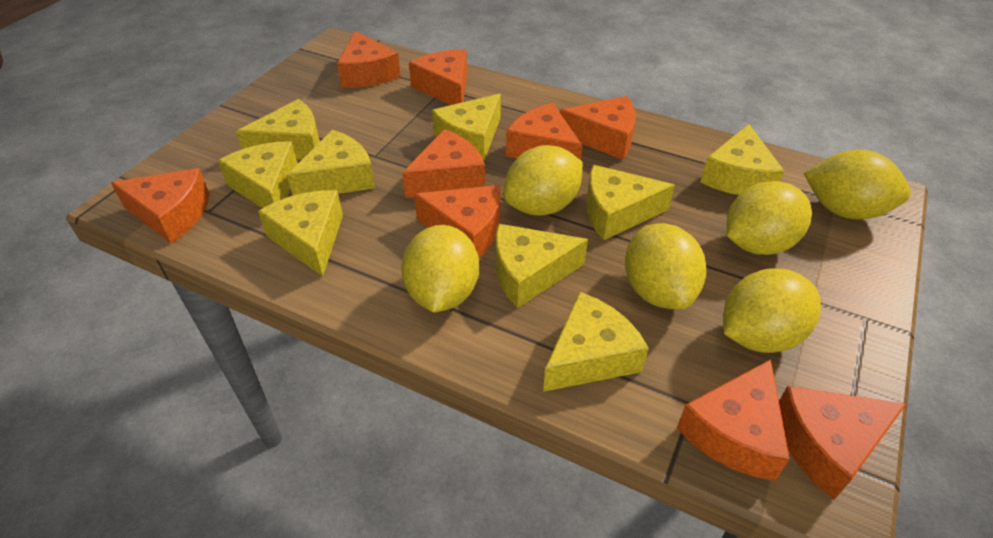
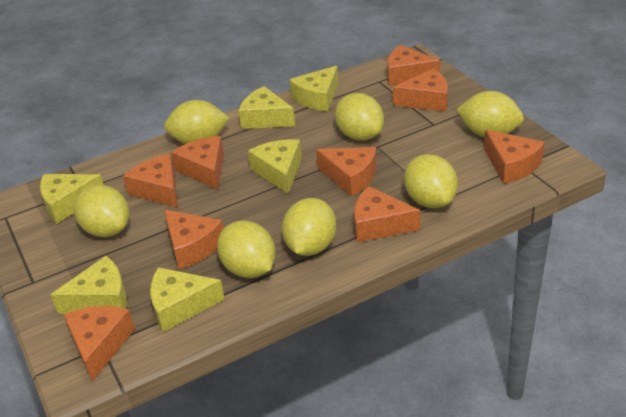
yellow cheese: [218,141,298,208] [236,99,320,160] [258,190,343,276] [287,130,375,196] [432,94,501,161] [496,224,588,308] [543,292,649,392] [586,165,675,240] [700,124,784,195] = 9 -> [40,174,104,223] [51,256,127,314] [150,267,225,332] [239,86,295,129] [248,139,302,194] [289,66,339,111] = 6
yellow lemon: [401,225,479,313] [503,145,583,216] [625,223,707,309] [723,269,821,353] [726,181,812,255] [804,150,911,219] = 6 -> [74,185,129,237] [164,100,229,144] [217,221,276,278] [282,198,336,256] [335,93,384,140] [404,154,458,208] [456,91,524,137] = 7

